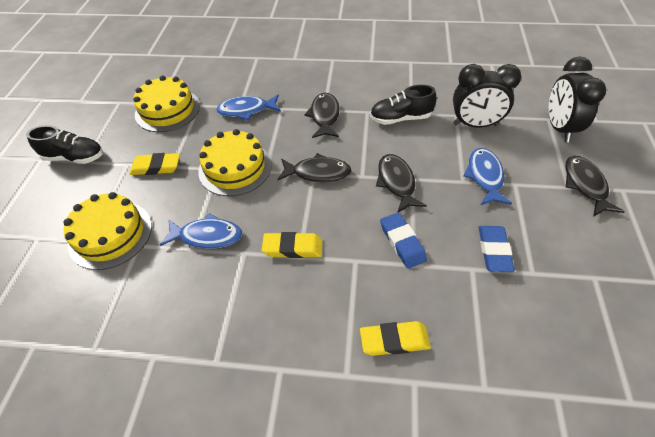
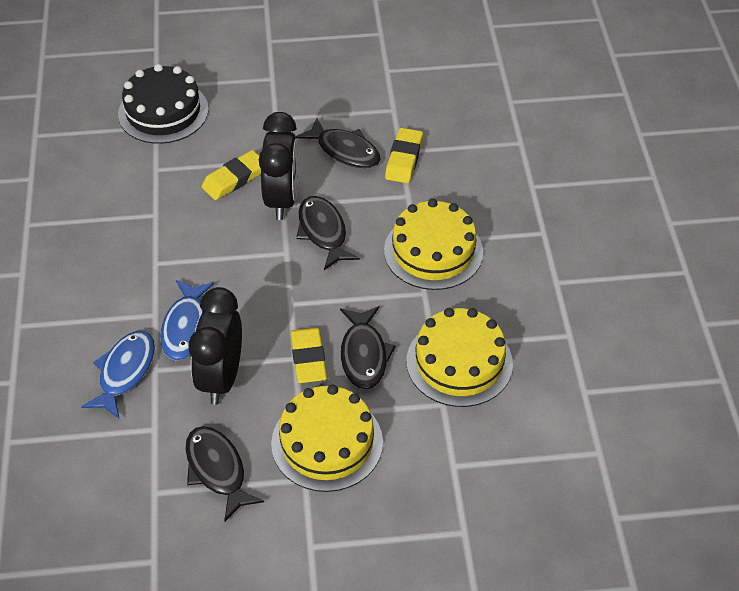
black cake: none = 0 -> [118,64,209,144] = 1
black shoe: [26,125,103,164] [370,85,436,125] = 2 -> none = 0
blue eraser: [380,212,427,269] [479,226,515,272] = 2 -> none = 0
blue fish: [160,213,242,249] [216,95,281,120] [464,148,512,205] = 3 -> [81,331,155,419] [160,280,214,360] = 2

